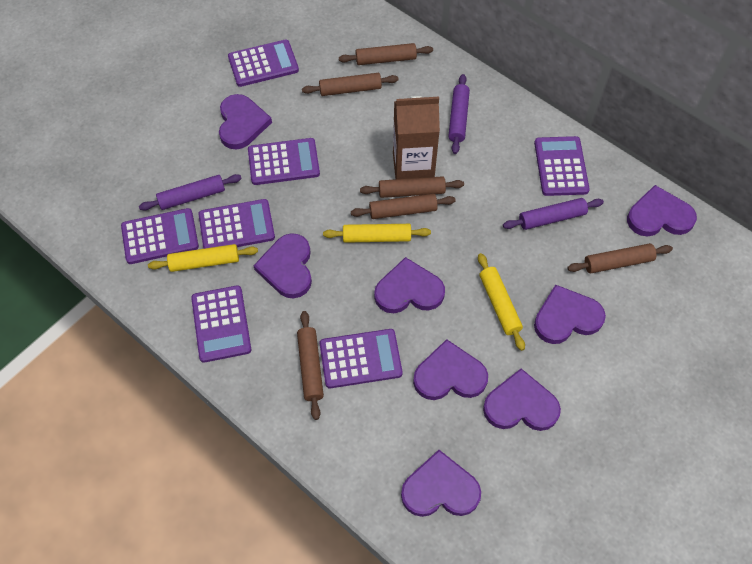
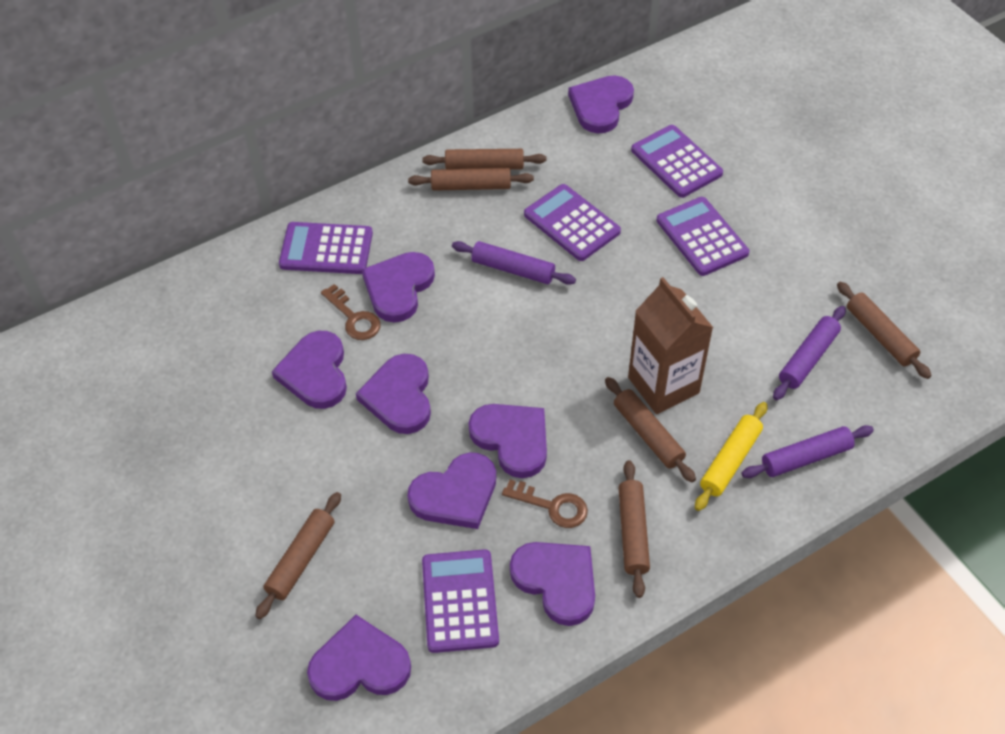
brown key: none = 0 -> [321,284,381,340] [502,480,588,528] = 2
purple calculator: [121,208,199,264] [191,285,251,363] [198,199,275,249] [228,40,299,87] [248,138,320,185] [320,329,403,388] [534,136,590,196] = 7 -> [279,222,373,274] [422,549,499,653] [524,184,621,261] [631,125,723,198] [657,197,749,276] = 5
yellow rolling pin: [148,244,258,272] [323,224,431,243] [478,253,525,351] = 3 -> [695,402,767,511] = 1

